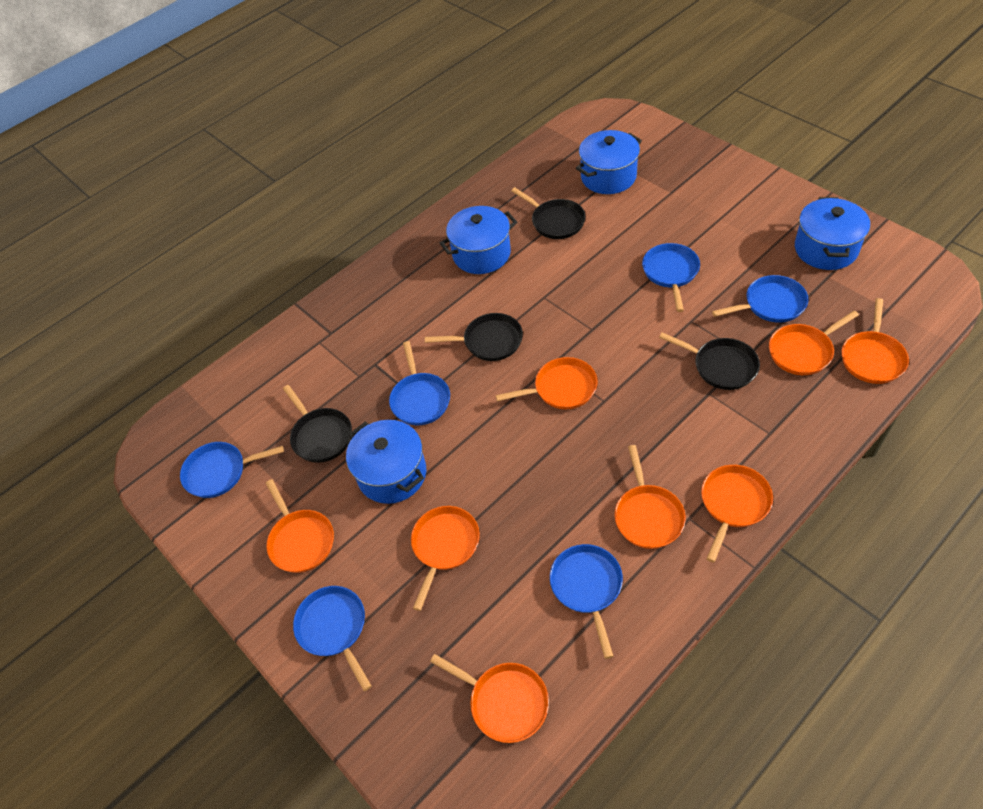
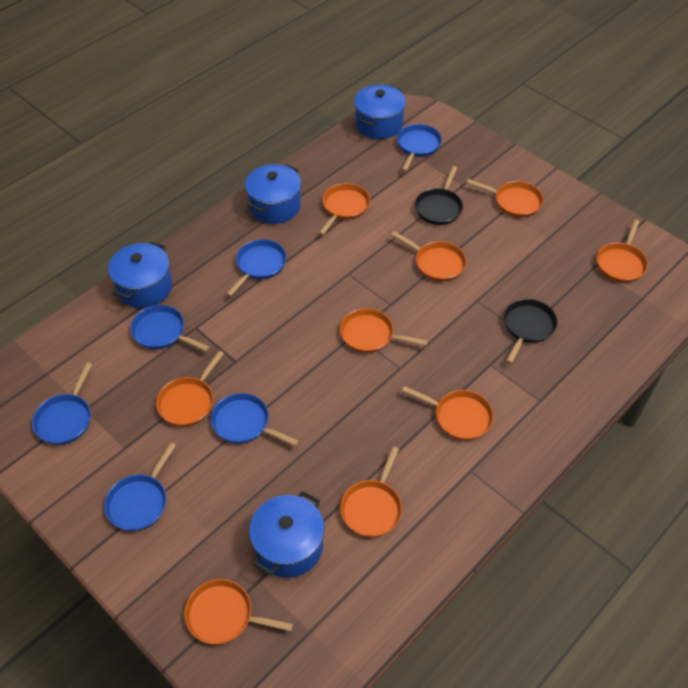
black pan: [283,385,352,463] [425,313,523,361] [511,187,586,239] [659,332,760,390] = 4 -> [415,166,463,225] [504,299,557,364] = 2
orange pan: [266,479,334,573] [411,506,480,611] [430,654,549,743] [496,357,598,409] [615,445,686,549] [701,465,773,563] [769,311,859,375] [842,298,909,384] = 8 -> [156,351,224,427] [184,579,293,644] [319,183,370,235] [340,308,428,353] [340,447,402,537] [391,231,467,281] [402,386,494,440] [466,179,544,217] [597,219,648,283] = 9

